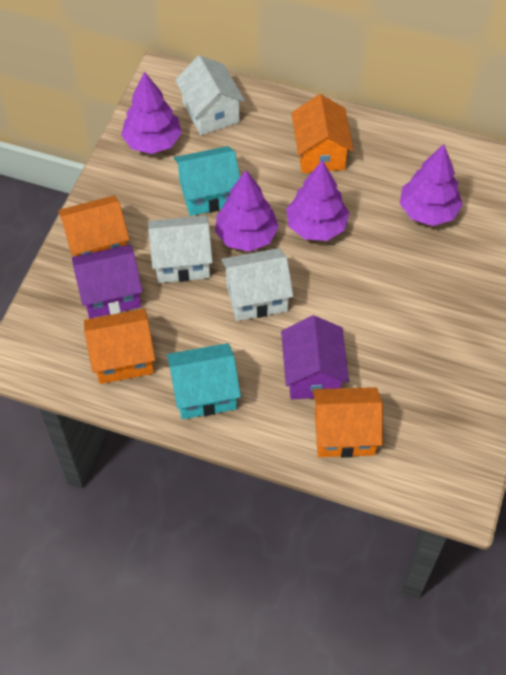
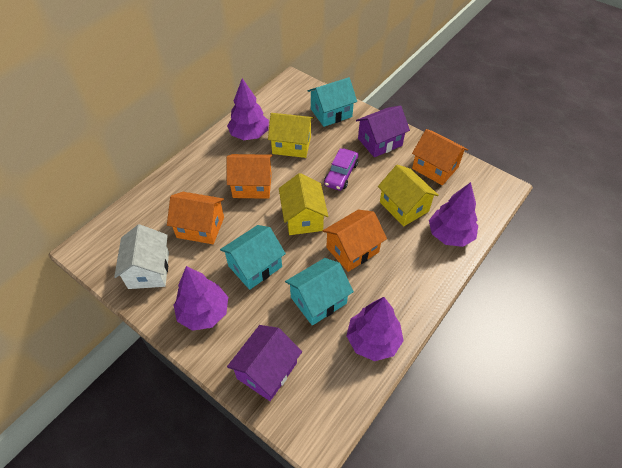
purple car: none = 0 -> [324,148,358,191] = 1
turquoise house: [167,343,241,419] [174,146,240,216] = 2 -> [220,225,286,290] [285,258,354,326] [308,77,357,127] = 3
white house: [148,215,213,283] [175,55,245,135] [221,248,293,321] = 3 -> [114,224,169,289] = 1
yellow house: none = 0 -> [268,113,314,158] [279,173,328,235] [378,165,439,226] = 3

